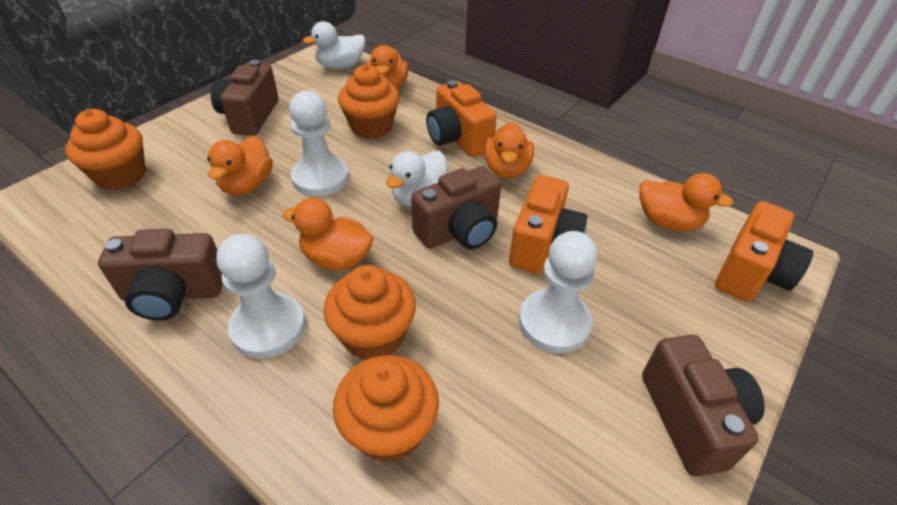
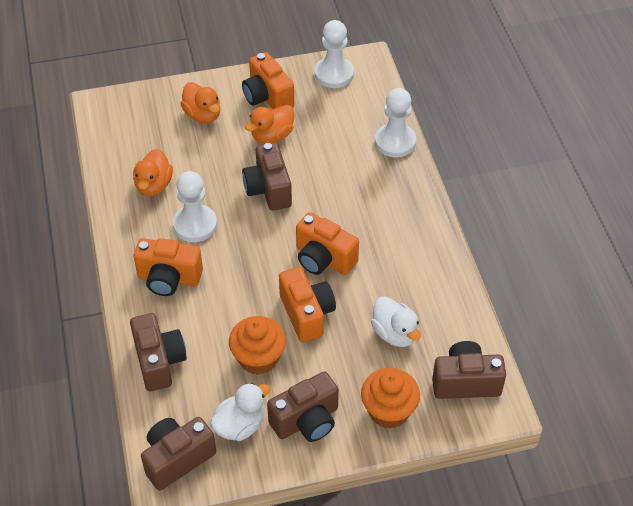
brown camera: [98,229,223,321] [211,60,279,136] [411,166,501,249] [642,335,765,477] = 4 -> [130,313,187,391] [141,417,216,490] [242,142,292,211] [267,371,339,442] [432,341,506,399] = 5
orange camera: [426,80,497,157] [509,175,588,274] [715,201,813,302] = 3 -> [134,238,203,296] [242,52,294,109] [279,267,336,342] [296,212,359,275] = 4
orange cupcake: [65,109,146,190] [323,265,416,360] [333,355,439,463] [338,64,400,139] = 4 -> [229,316,286,375] [361,368,420,428] = 2
orange duck: [207,136,273,195] [282,198,374,270] [367,45,408,89] [484,122,534,179] [639,173,734,231] = 5 -> [133,149,173,196] [180,82,220,123] [245,105,294,143] = 3

